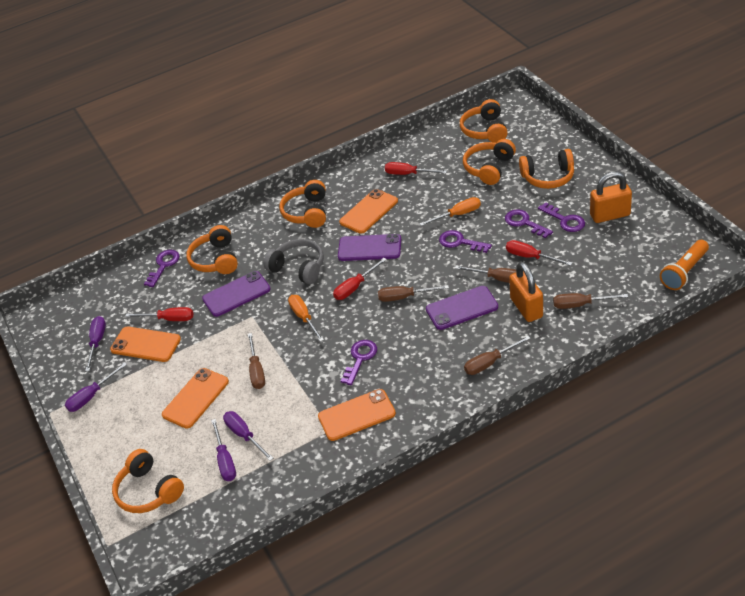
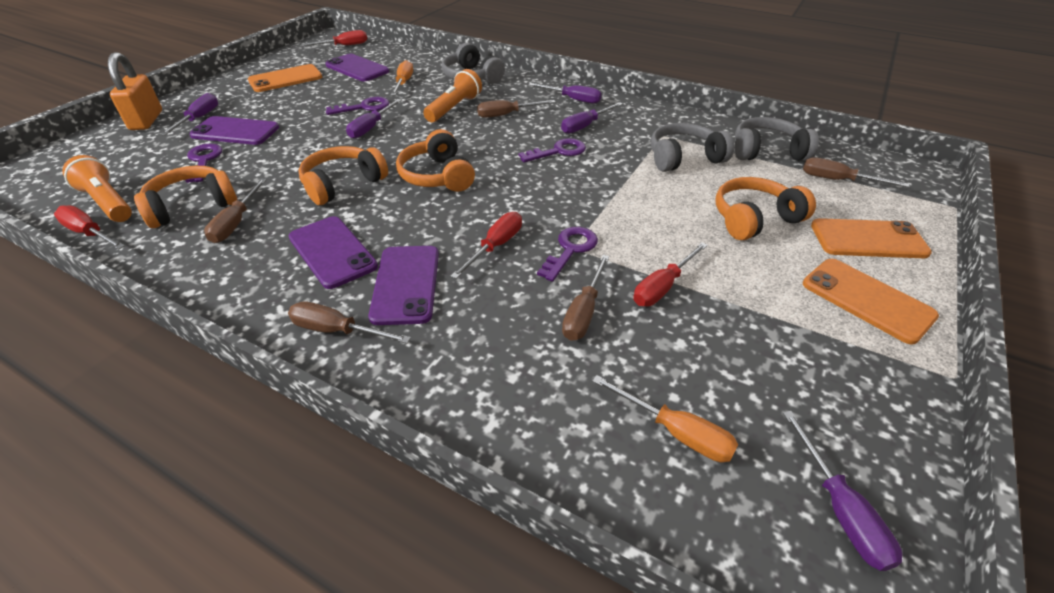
grey headphones: [263,239,324,284] = 1 -> [442,43,505,83] [651,123,734,172] [735,117,819,161] = 3
orange flashlight: [660,240,709,290] = 1 -> [62,155,132,222] [423,69,482,122] = 2
orange headphones: [112,449,184,513] [186,225,238,274] [279,180,326,228] [460,99,508,143] [463,139,516,185] [519,149,574,189] = 6 -> [134,166,237,228] [298,146,388,205] [396,129,475,192] [716,177,816,240] = 4
orange padlock: [509,262,543,322] [590,171,632,223] = 2 -> [108,52,162,130] = 1
orange phone: [110,327,181,362] [162,368,229,429] [318,389,396,441] [339,189,398,234] = 4 -> [248,64,322,92] [803,259,939,345] [811,218,932,258] = 3
purple key: [144,250,180,287] [341,340,377,385] [439,230,492,253] [505,209,553,238] [538,202,585,232] = 5 -> [185,144,222,183] [326,97,389,115] [519,138,586,163] [537,227,598,282] = 4
purple phone: [202,271,270,317] [338,234,401,261] [426,286,498,330] = 3 -> [189,116,279,145] [289,216,378,289] [325,54,389,82] [368,246,439,325] = 4
purple screwdriver: [65,362,127,412] [85,316,106,371] [211,419,236,481] [223,411,273,461] = 4 -> [160,93,218,136] [346,99,402,139] [529,83,602,103] [561,102,623,134] [783,411,902,571] = 5

